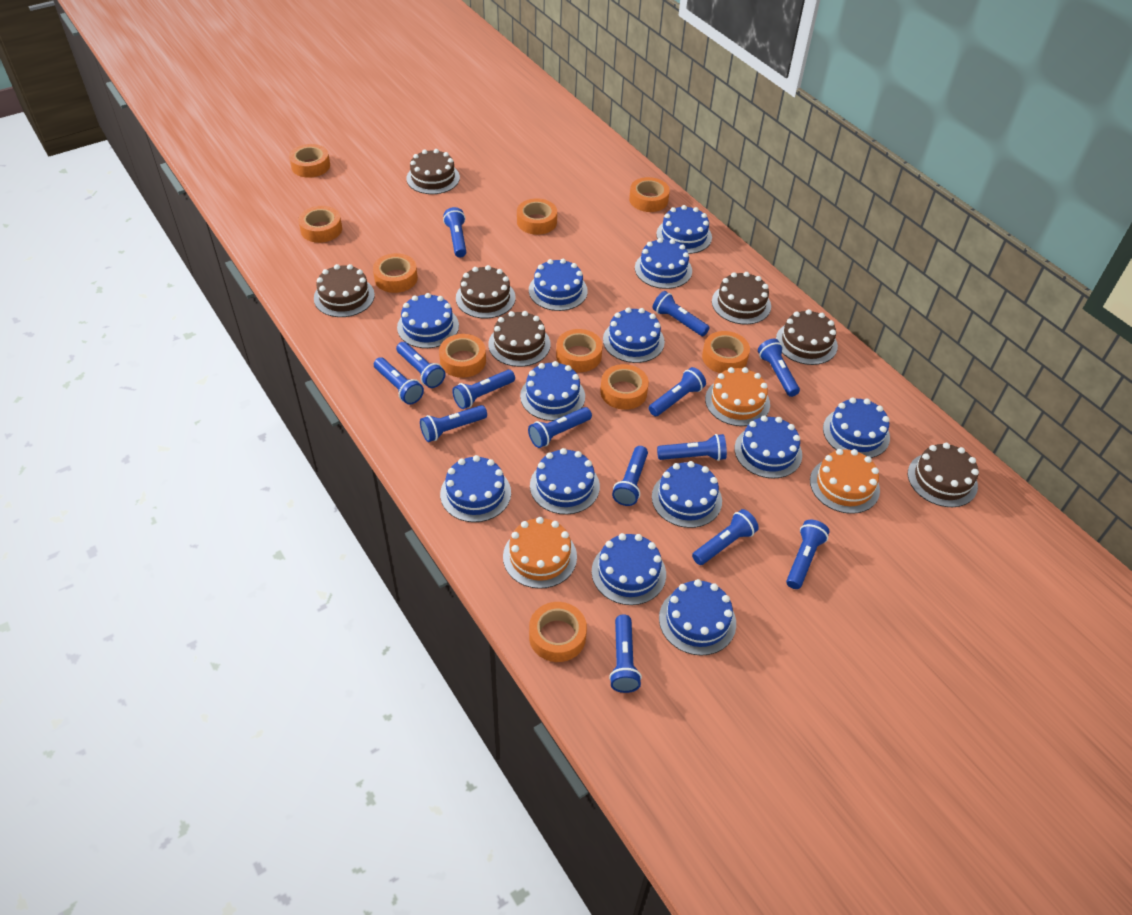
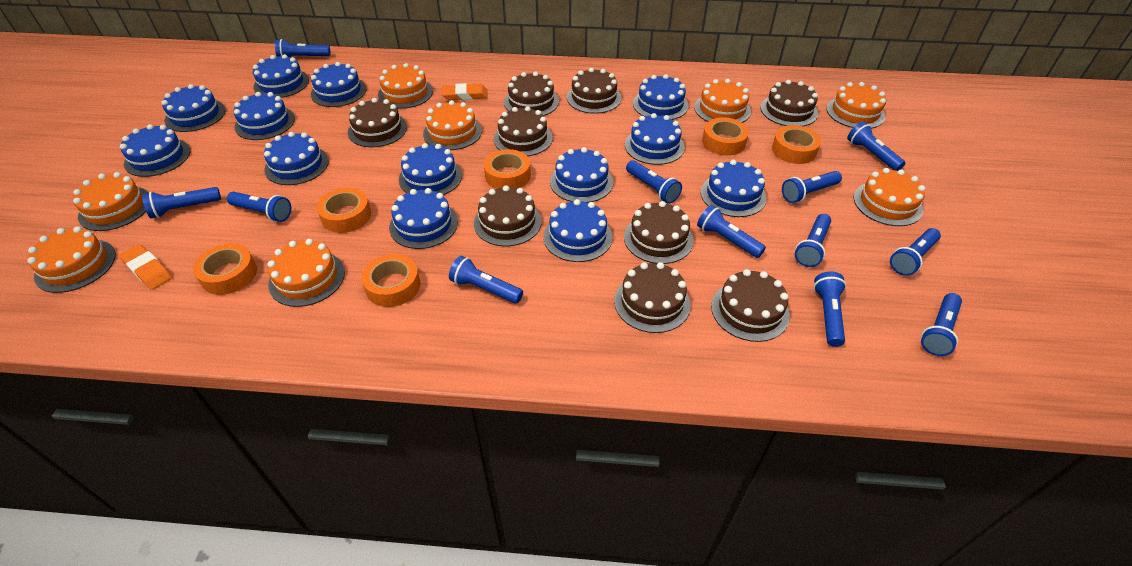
blue flashlight: [374,357,424,405] [396,342,445,388] [420,405,487,442] [443,207,466,257] [452,370,515,409] [528,407,592,448] [609,614,642,693] [612,446,648,506] [649,367,706,416] [652,291,710,336] [657,434,727,461] [692,509,759,565] [758,339,800,397] [786,520,829,589] = 14 -> [142,187,221,218] [227,192,291,222] [275,39,331,57] [449,256,523,304] [626,160,682,204] [697,205,766,258] [782,171,842,203] [795,214,831,267] [814,272,846,347] [847,122,905,171] [890,228,941,276] [921,293,962,356] = 12
brown cake: [314,264,375,317] [406,149,460,194] [456,265,516,318] [488,311,551,367] [712,272,771,324] [776,309,838,365] [908,443,979,507] = 7 -> [348,98,407,147] [474,185,542,246] [494,106,553,156] [504,72,559,116] [567,68,621,114] [614,262,691,333] [624,201,694,264] [711,269,790,342] [761,80,818,126] = 9
orange cake: [503,517,577,589] [705,367,770,426] [810,449,880,514] = 3 -> [27,226,116,293] [73,172,149,231] [268,239,345,307] [378,63,433,109] [423,100,482,150] [694,79,751,123] [826,82,886,129] [854,168,925,226] = 8
orange eraser: none = 0 -> [119,244,172,290] [441,83,488,100] = 2
orange tape: [289,144,330,178] [298,206,342,243] [373,253,418,293] [439,334,486,378] [517,198,557,235] [529,602,587,662] [556,329,603,372] [600,364,649,410] [629,177,670,212] [702,331,750,373] = 10 -> [193,243,257,295] [317,188,371,233] [361,254,420,307] [484,149,531,189] [702,117,749,155] [772,125,821,164] = 6

